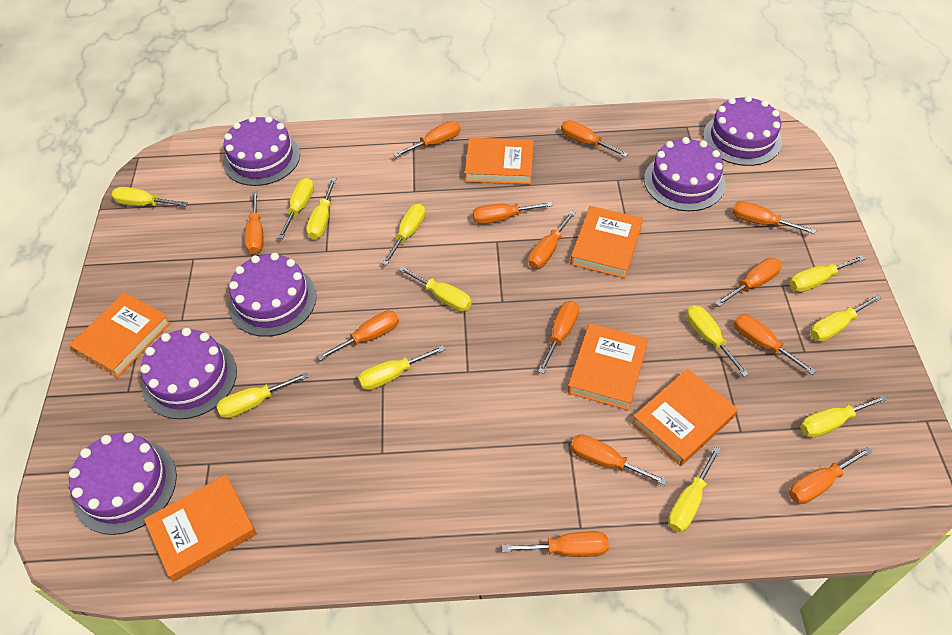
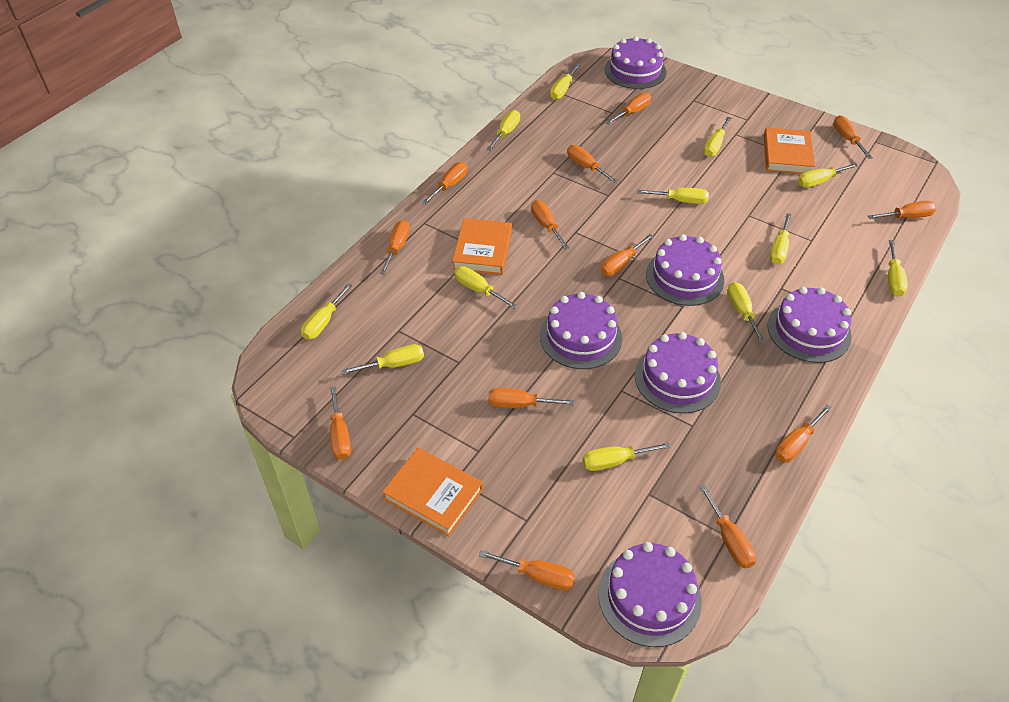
orange book: [69,292,171,378] [144,475,257,581] [465,138,533,184] [568,323,648,410] [570,206,643,278] [632,369,738,466] = 6 -> [382,448,483,536] [452,218,512,275] [764,127,815,174] = 3

